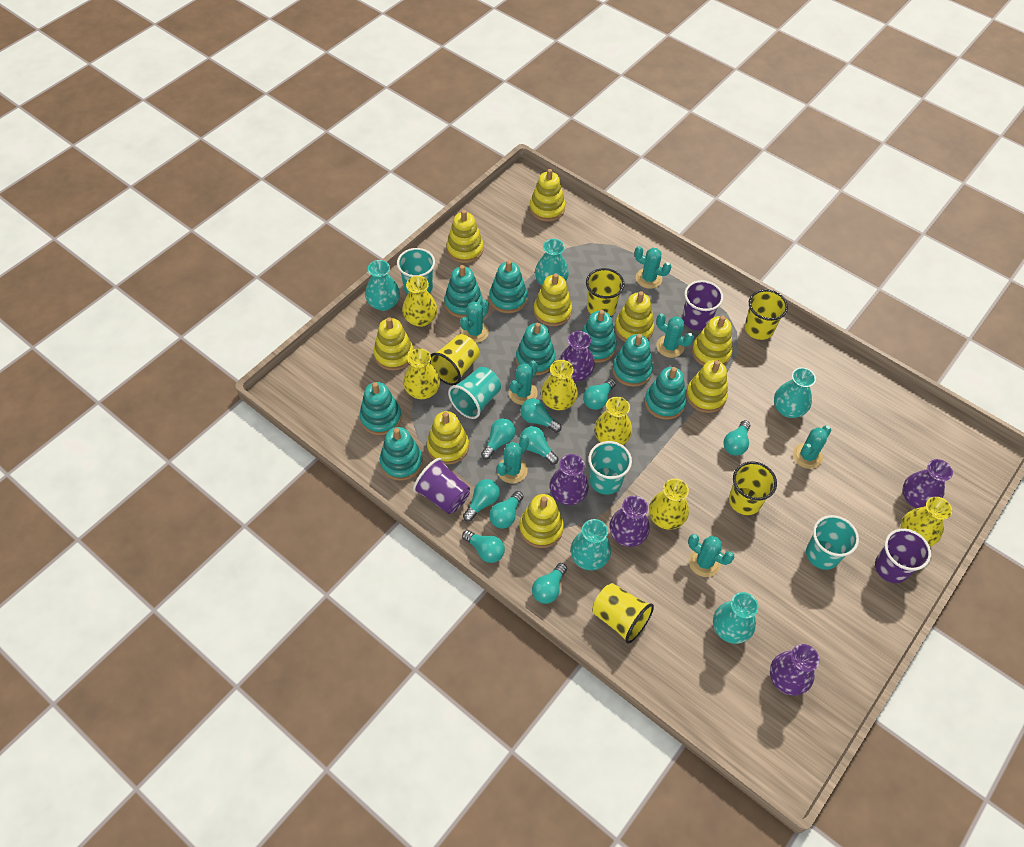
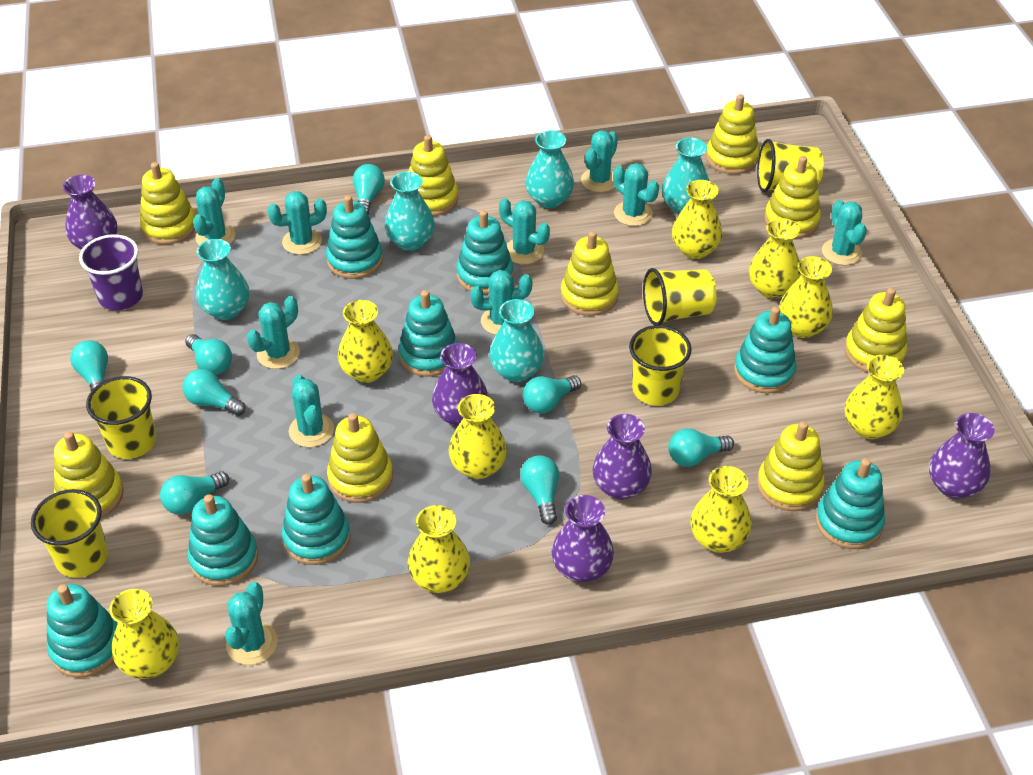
purple cup: [413,458,470,514] [682,280,723,331] [875,528,931,583] = 3 -> [79,234,143,310] = 1
turquoise cactus: [460,300,489,343] [497,435,529,483] [509,360,538,405] [634,246,671,289] [656,313,694,358] [688,534,734,577] [793,425,831,469] = 7 -> [193,178,235,245] [225,582,278,665] [247,296,300,369] [268,191,327,255] [289,375,334,447] [470,270,532,335] [499,198,550,264] [581,130,618,192] [613,163,659,226] [822,200,867,265] = 10
turquoise cup: [397,248,435,294] [448,367,501,419] [588,441,632,495] [806,515,859,570] = 4 -> none = 0
turquoise light bulb: [462,530,505,563] [463,479,500,522] [481,418,515,459] [489,491,523,529] [520,399,562,432] [520,426,559,465] [532,563,567,604] [583,378,616,410] [724,420,750,456] = 9 -> [70,340,108,391] [160,471,229,515] [182,369,246,416] [185,334,232,375] [353,164,385,214] [520,455,559,525] [523,375,581,413] [668,428,734,467] = 8
yellow vase: [402,276,437,327] [403,348,440,399] [541,360,578,410] [594,397,632,445] [649,478,689,530] [901,497,952,546] = 6 -> [109,589,179,679] [338,300,393,383] [408,505,470,593] [449,394,507,479] [672,180,723,259] [690,466,752,553] [749,218,801,299] [779,256,833,338] [845,355,904,439] = 9

